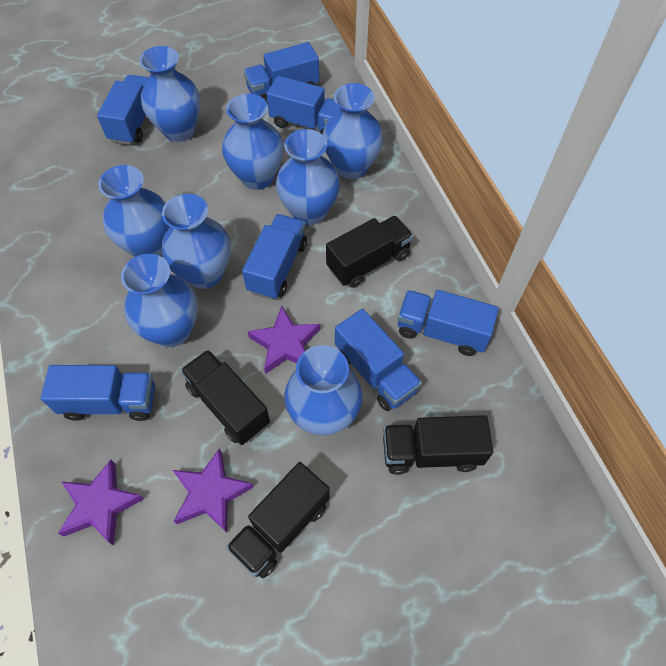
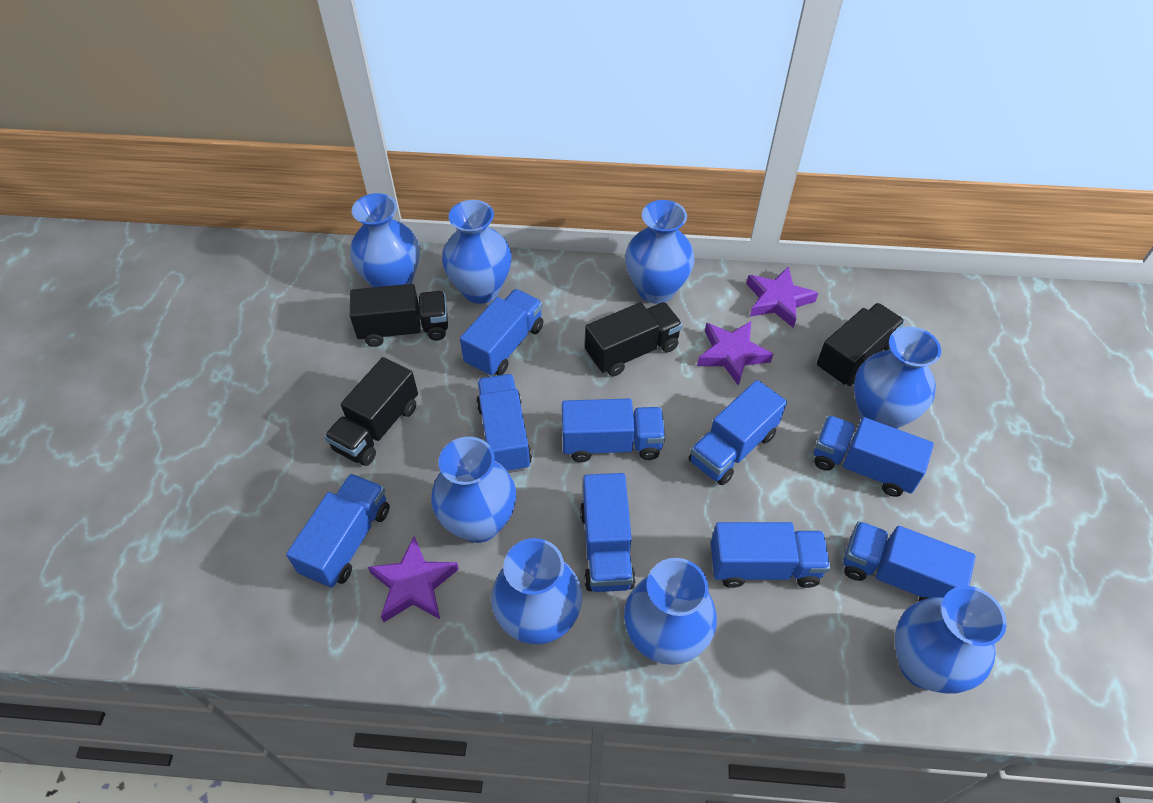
blue truck: [41,365,155,421] [97,75,149,145] [242,214,307,300] [244,42,319,105] [266,76,340,135] [335,309,422,411] [398,290,499,356] = 7 -> [286,474,390,588] [460,289,543,377] [476,374,532,473] [562,399,666,462] [580,473,636,592] [689,380,787,485] [711,522,830,588] [814,415,934,497] [844,521,976,601] = 9

